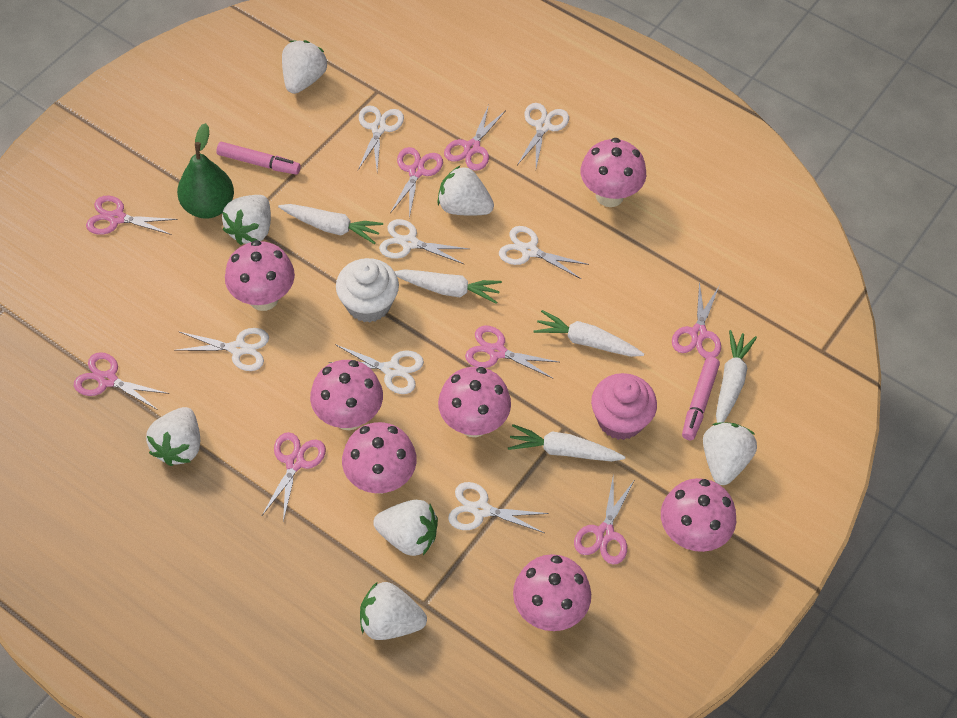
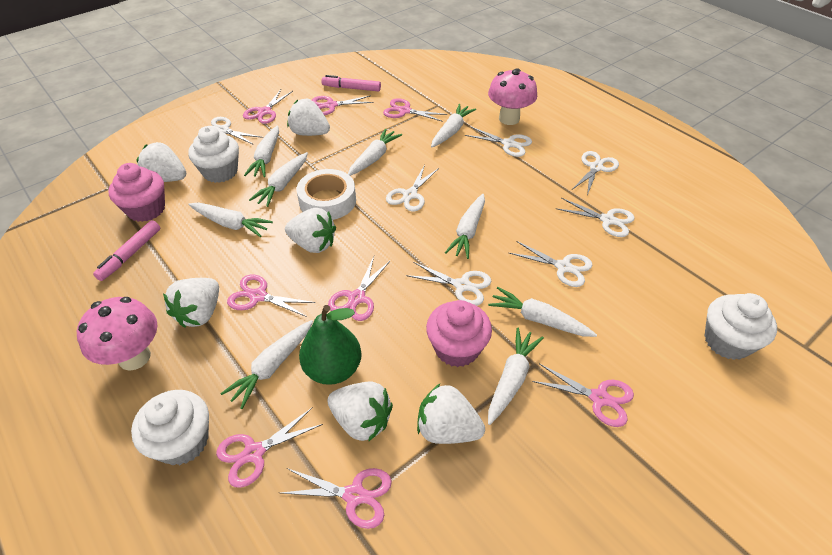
pink cupcake: [591,373,657,440] = 1 -> [108,163,165,222] [426,300,492,367] = 2
pink mushroom: [225,240,295,311] [310,360,383,431] [342,422,417,494] [438,367,511,437] [513,554,591,631] [581,138,646,207] [661,478,736,552] = 7 -> [77,297,158,371] [488,68,537,125] = 2
white carrot: [278,204,383,244] [394,269,502,304] [508,424,625,461] [534,310,644,357] [716,330,757,423] = 5 -> [188,203,273,237] [220,320,313,409] [244,126,279,177] [249,152,308,207] [348,128,402,176] [431,104,476,147] [445,194,485,259] [488,287,597,337] [488,327,544,425] = 9
white cupcake: [336,258,399,322] = 1 -> [131,390,209,465] [188,126,239,183] [705,293,777,360] = 3
white strawberry: [146,407,200,466] [222,195,271,245] [282,40,327,94] [360,582,427,640] [373,500,438,556] [438,166,494,216] [703,422,757,485] = 7 -> [136,142,186,182] [163,278,219,328] [285,208,336,253] [287,99,330,136] [328,382,393,442] [417,383,485,444] = 6
white tape: none = 0 -> [297,169,356,220] = 1

